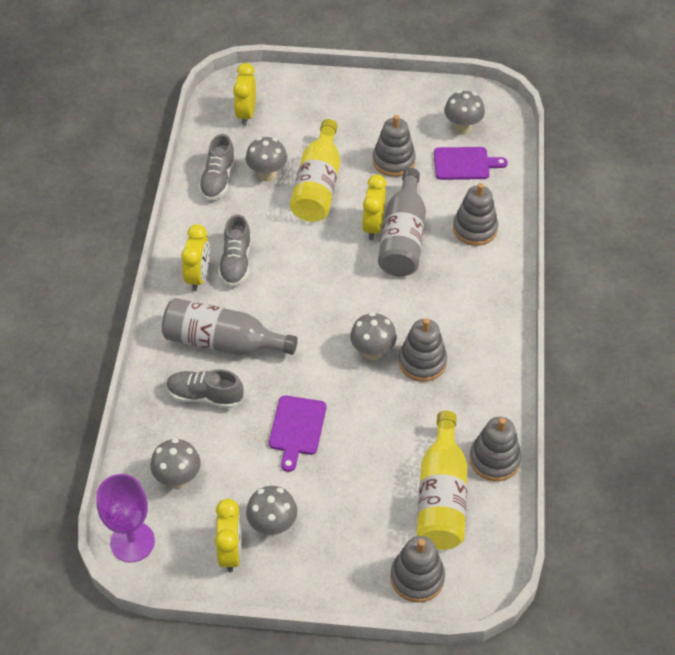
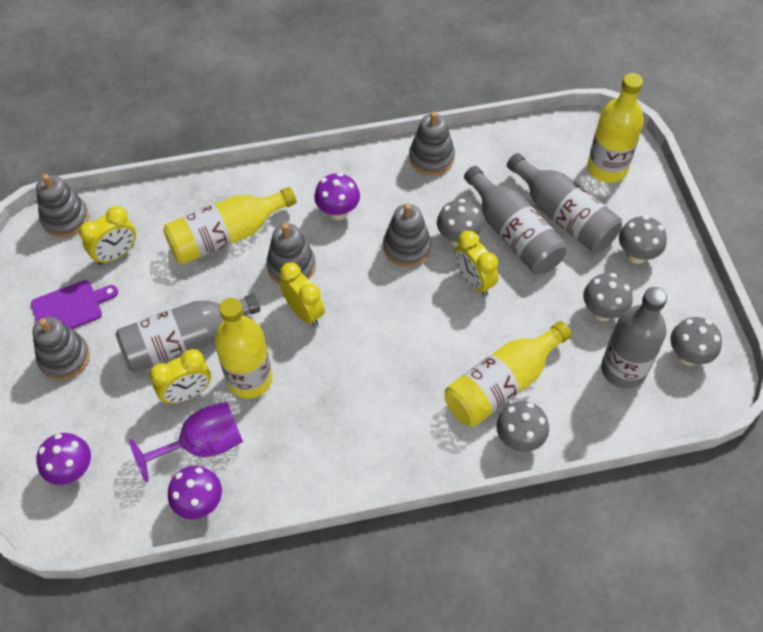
grey bottle: [162,298,298,355] [378,168,426,277] = 2 -> [115,293,261,372] [464,166,567,274] [507,153,622,253] [601,287,667,389] = 4
grey shoe: [166,369,244,409] [199,134,236,200] [218,214,251,287] = 3 -> none = 0
purple cutting board: [269,395,326,472] [434,147,508,180] = 2 -> [31,280,118,329] = 1
purple mushroom: none = 0 -> [36,433,91,485] [168,466,222,519] [314,173,360,220] = 3
yellow bottle: [290,119,340,222] [417,411,468,550] = 2 -> [163,187,296,264] [214,298,273,399] [444,321,572,427] [587,73,644,183] = 4

